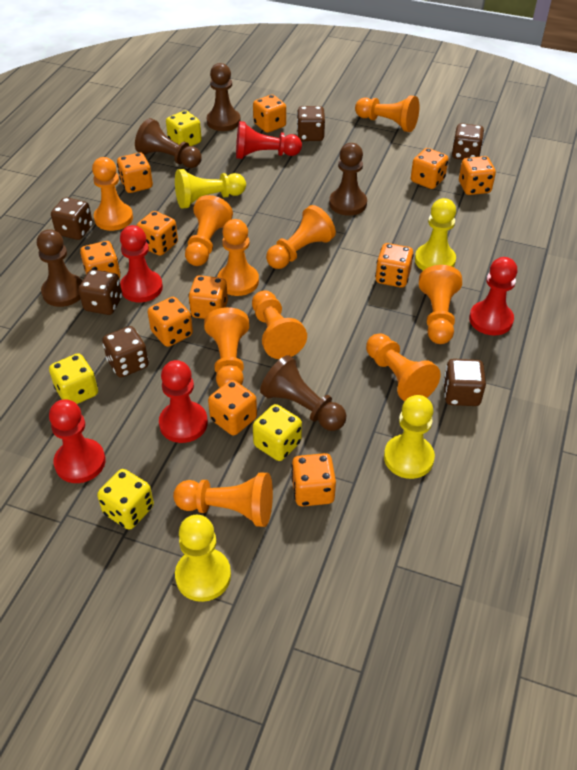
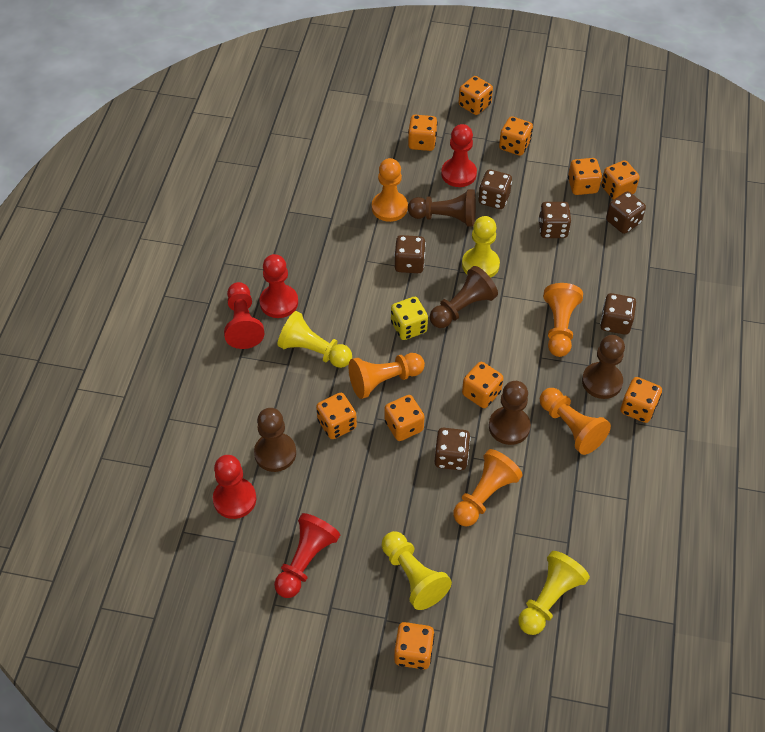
orange dice: [80,241,120,279] [117,153,153,193] [136,211,178,256] [148,297,193,347] [188,275,228,319] [208,380,257,435] [253,95,286,133] [292,453,336,507] [375,243,414,287] [411,148,448,189] [459,156,496,195] = 11 -> [316,393,357,439] [384,395,425,441] [394,622,435,670] [408,115,438,151] [458,76,493,115] [462,362,504,408] [499,116,533,156] [568,158,602,195] [601,160,640,200] [621,377,662,423] = 10
orange pawn: [92,157,133,231] [173,472,273,527] [185,195,233,266] [204,307,249,387] [217,219,259,296] [252,290,307,359] [266,205,336,269] [355,96,419,132] [366,333,441,402] [419,265,462,344] = 10 -> [349,353,425,399] [372,158,408,222] [453,449,523,526] [540,388,611,455] [543,283,583,357] = 5
yellow dice: [49,353,98,404] [97,469,154,530] [166,111,202,146] [253,404,302,461] = 4 -> [391,297,428,340] = 1

